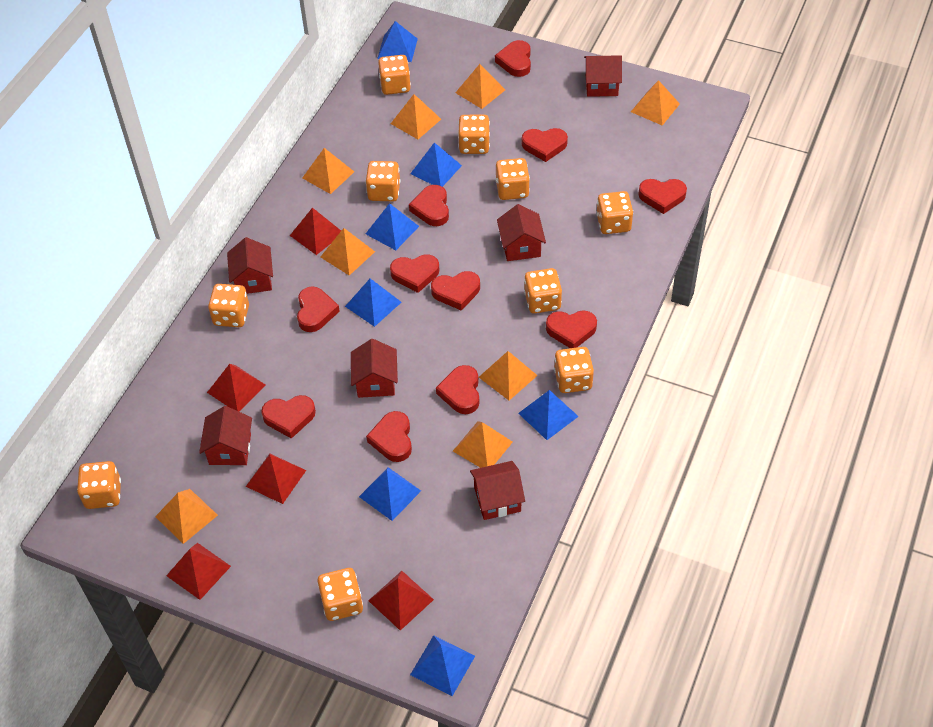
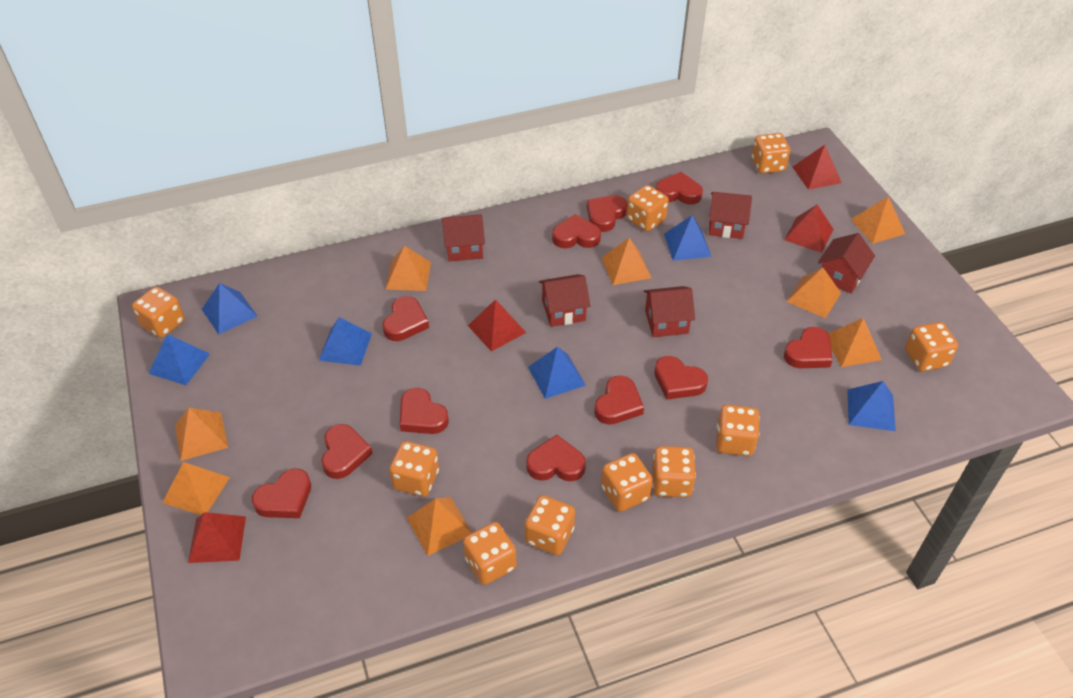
blue pyramid: [345,278,401,327] [359,467,421,521] [366,203,419,250] [377,21,418,62] [410,142,462,187] [410,635,475,696] [518,390,579,440] = 7 -> [148,334,210,385] [202,283,258,334] [318,317,372,366] [528,347,586,399] [664,215,712,261] [847,381,896,431] = 6
red house: [199,406,252,465] [227,237,273,294] [351,339,398,398] [470,461,525,520] [497,204,546,261] [584,55,622,97] = 6 -> [442,214,485,262] [539,274,590,327] [644,286,695,337] [709,192,752,239] [818,233,875,294] = 5
red pyramid: [166,543,231,600] [207,364,266,412] [246,454,306,504] [290,208,341,255] [368,571,434,631] = 5 -> [188,512,246,563] [468,299,526,352] [784,205,834,253] [792,145,842,190] = 4

